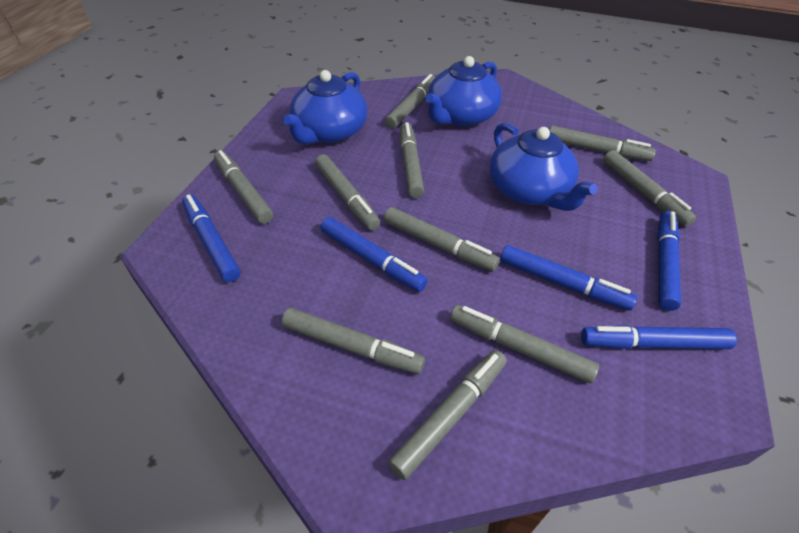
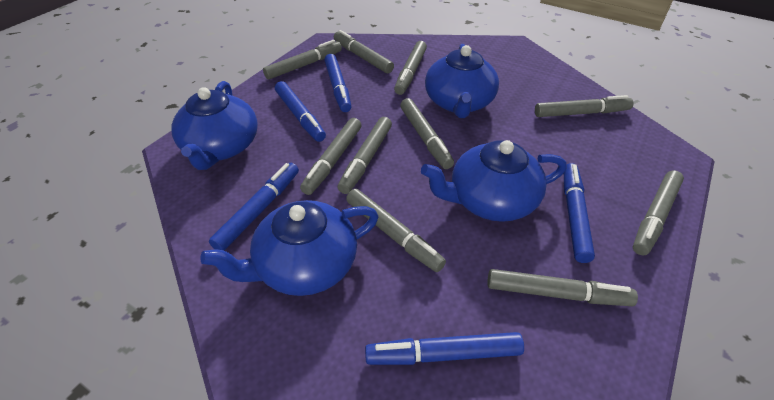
blue teapot: [283,70,368,144] [425,56,502,127] [490,123,598,211] = 3 -> [171,81,258,170] [201,200,379,296] [421,140,566,222] [425,44,499,118] = 4

